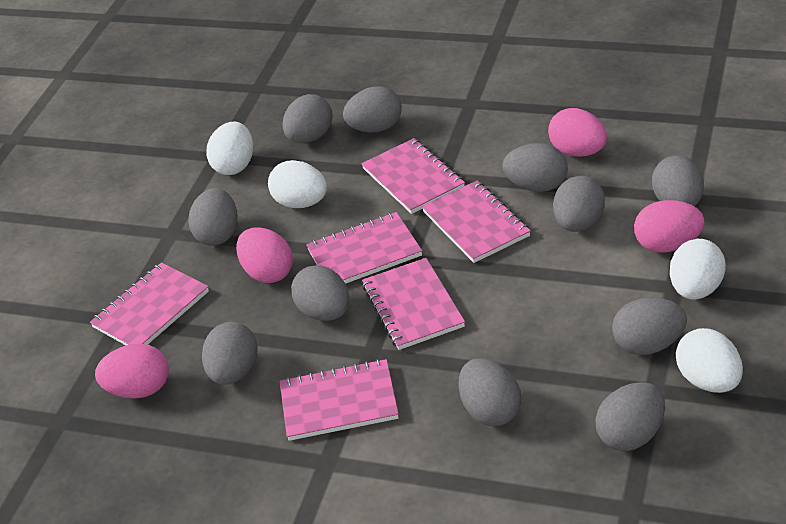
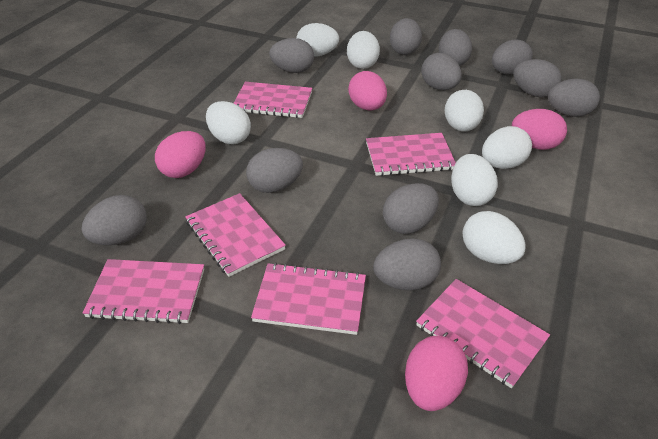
white egg: [206,122,253,175] [268,160,327,208] [670,239,726,300] [676,328,743,393] = 4 -> [206,101,251,144] [296,23,339,57] [347,31,380,69] [445,90,484,132] [451,154,498,206] [462,211,526,264] [482,126,532,169] = 7

